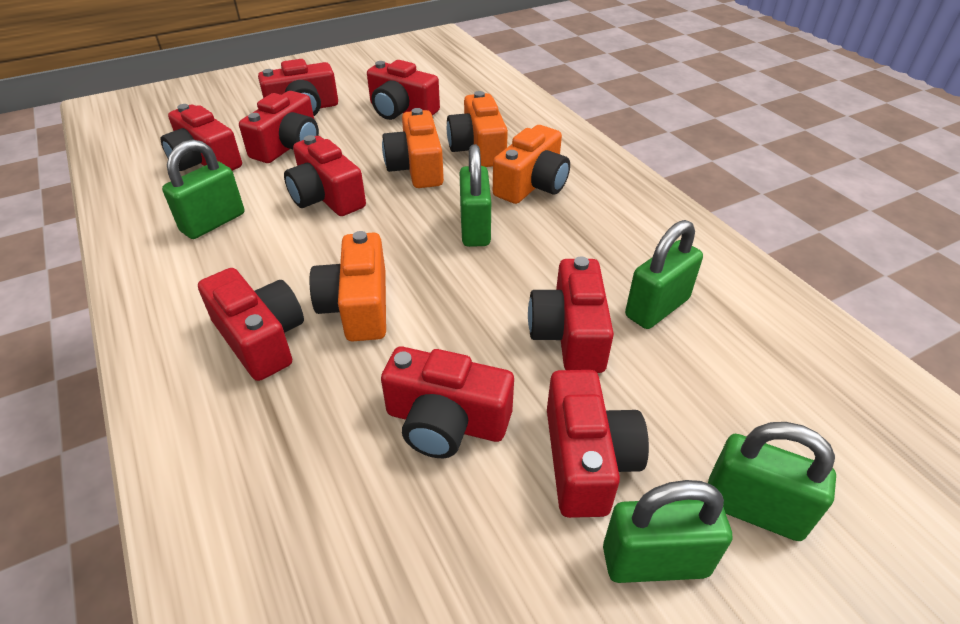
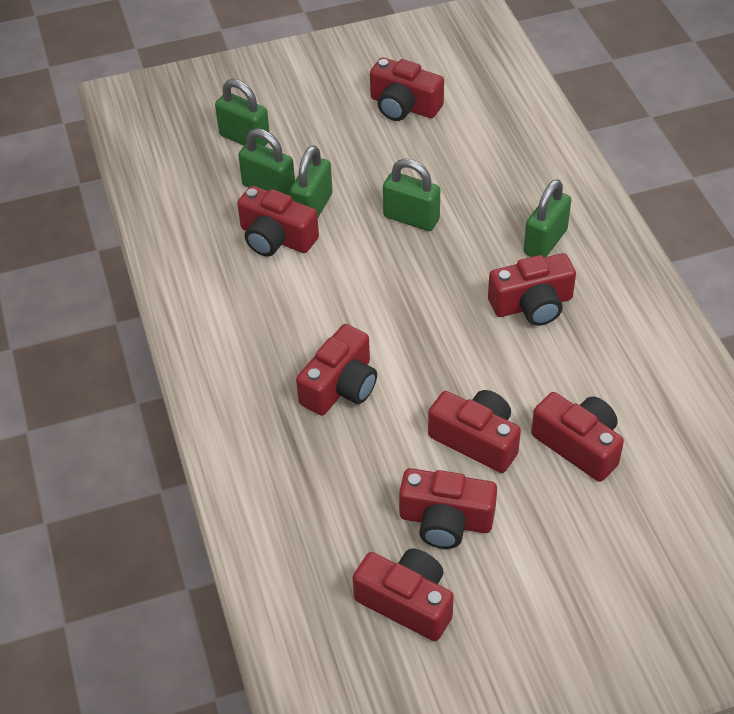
orange camera: [310,231,386,341] [382,108,444,188] [447,91,508,167] [493,125,570,204] = 4 -> none = 0
red camera: [161,104,242,171] [198,268,304,381] [239,91,319,163] [258,59,338,116] [284,135,366,216] [367,60,440,120] [381,347,514,458] [528,257,614,373] [547,370,649,518] = 9 -> [237,186,319,256] [296,324,377,416] [353,549,454,641] [370,57,444,121] [399,468,497,549] [428,390,521,473] [488,253,576,326] [531,392,624,482] = 8

